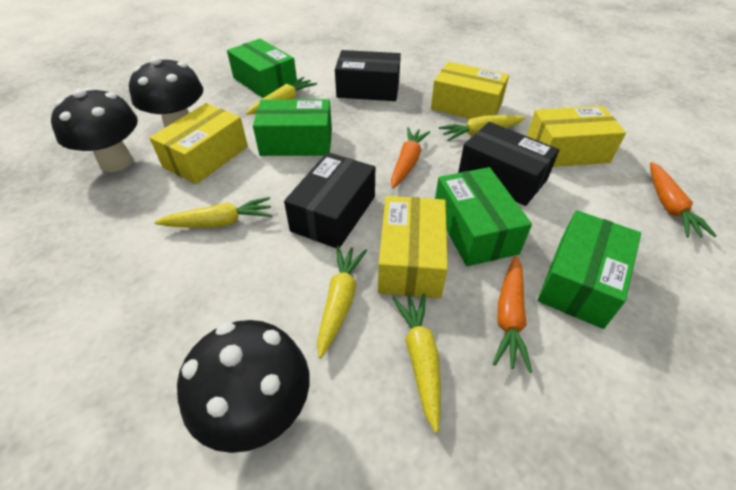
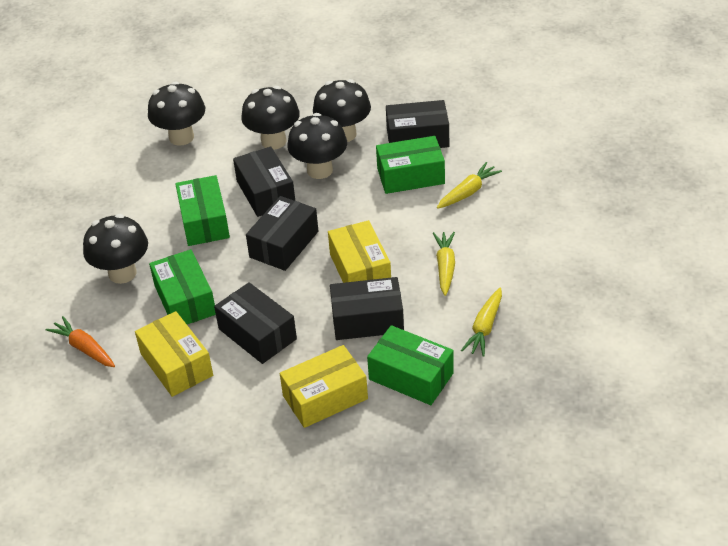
black box: [284,152,375,248] [335,50,401,101] [458,122,559,206] = 3 -> [214,282,297,364] [233,146,295,217] [246,196,319,271] [330,277,404,340] [386,100,449,148] = 5
black mushroom: [51,87,138,172] [129,57,203,127] [177,320,310,453] = 3 -> [83,214,148,284] [148,81,205,146] [241,86,300,150] [287,113,347,179] [313,79,371,142] = 5
orange carrot: [391,127,430,189] [493,256,532,373] [650,162,717,237] = 3 -> [45,316,115,367] = 1
yellow box: [149,103,248,184] [378,196,448,298] [431,62,509,119] [527,106,626,167] = 4 -> [135,311,213,397] [280,345,368,428] [328,220,391,283] = 3
yellow carrot: [154,197,272,228] [246,77,317,115] [317,246,367,358] [392,293,441,433] [439,115,526,141] = 5 -> [433,232,455,296] [437,162,502,209] [461,288,502,356] = 3

